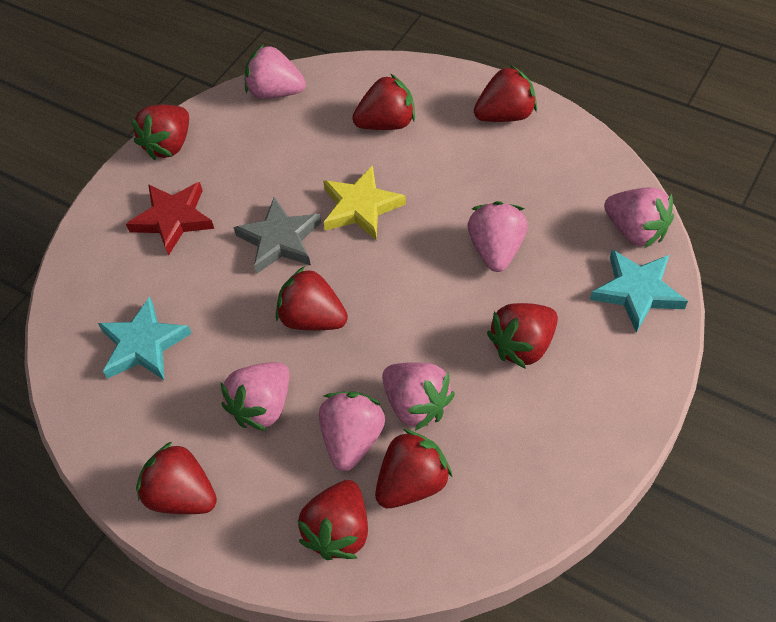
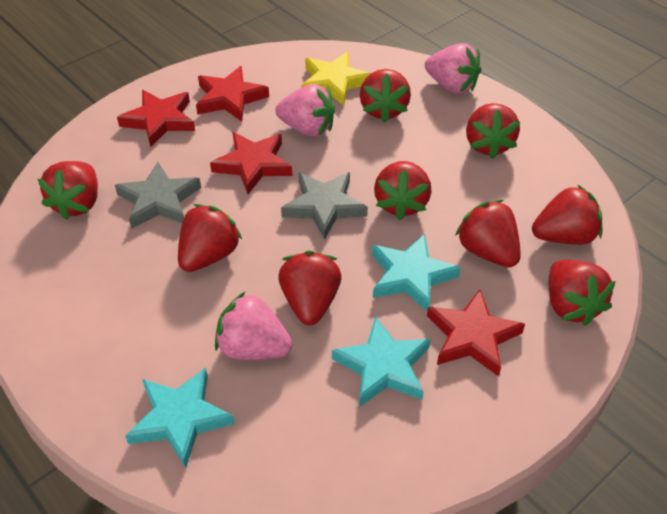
grey star: [234,197,322,274] = 1 -> [115,162,201,229] [281,172,368,240] = 2
pink strawberry: [221,362,290,431] [245,44,306,99] [319,392,385,471] [382,363,455,431] [468,201,527,272] [604,187,674,248] = 6 -> [215,291,292,360] [275,84,335,137] [425,43,481,94] = 3
red star: [126,182,214,256] = 1 -> [117,90,195,147] [196,66,269,122] [210,132,292,194] [427,289,525,376] = 4
red strawberry: [131,105,189,160] [136,442,217,514] [276,266,348,331] [298,480,368,560] [352,74,415,130] [375,429,453,508] [474,65,537,122] [487,303,558,369] = 8 -> [38,161,98,220] [178,204,242,272] [278,250,341,325] [360,69,411,122] [374,161,431,220] [455,200,521,267] [466,103,520,159] [532,184,602,245] [549,260,616,326] = 9
turquoise star: [98,297,192,380] [590,250,688,333] = 2 -> [125,368,235,468] [332,316,430,407] [372,233,461,311] = 3

